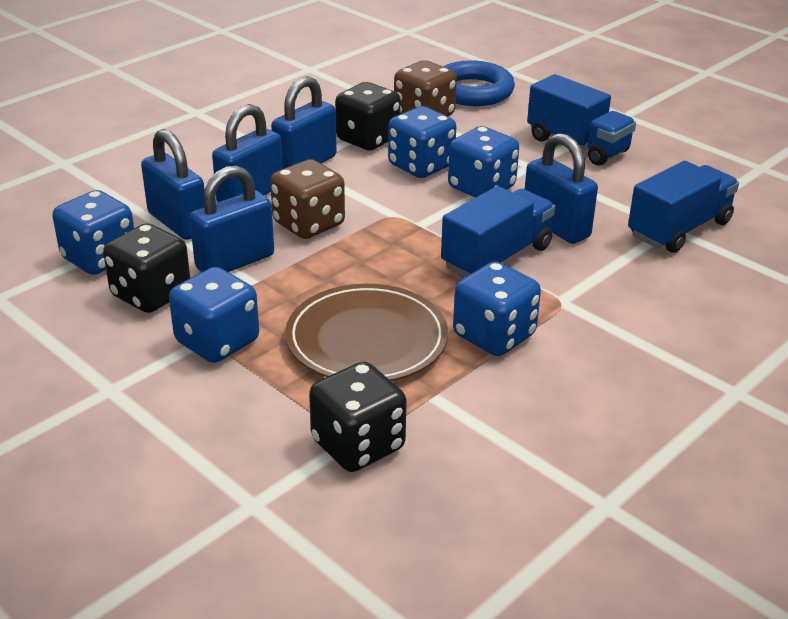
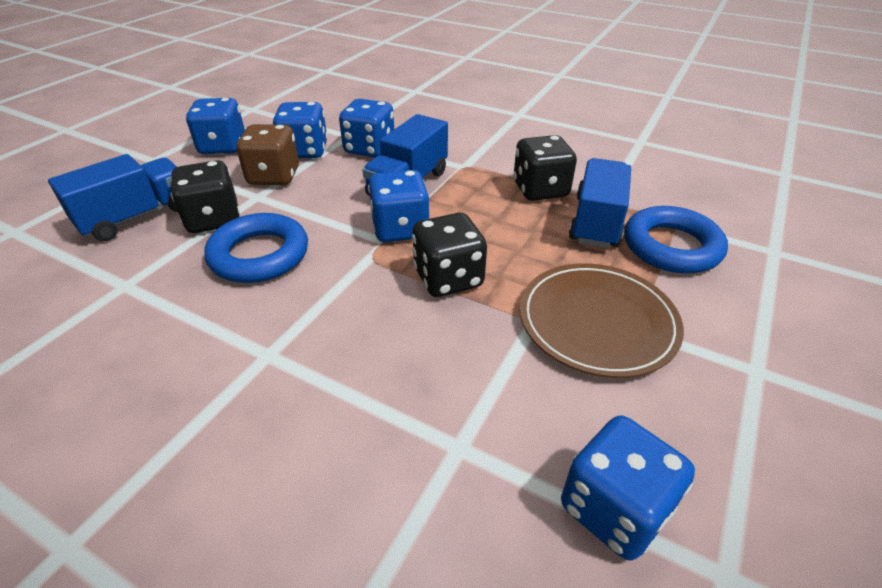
blue padlock: [141,129,205,240] [189,165,274,272] [212,104,283,202] [271,76,336,169] [525,133,598,244] = 5 -> none = 0
blue ring: [443,60,515,106] = 1 -> [204,213,308,283] [624,206,728,274] = 2
brown dice: [270,159,345,239] [394,60,457,116] = 2 -> [236,124,299,185] = 1

